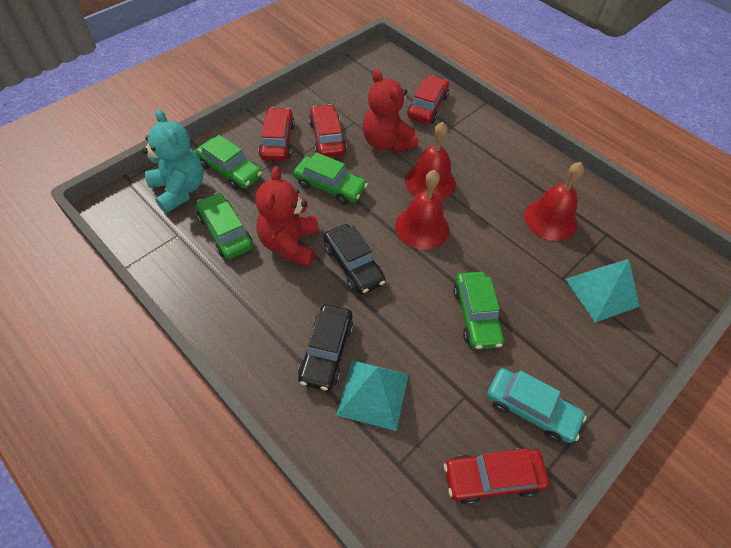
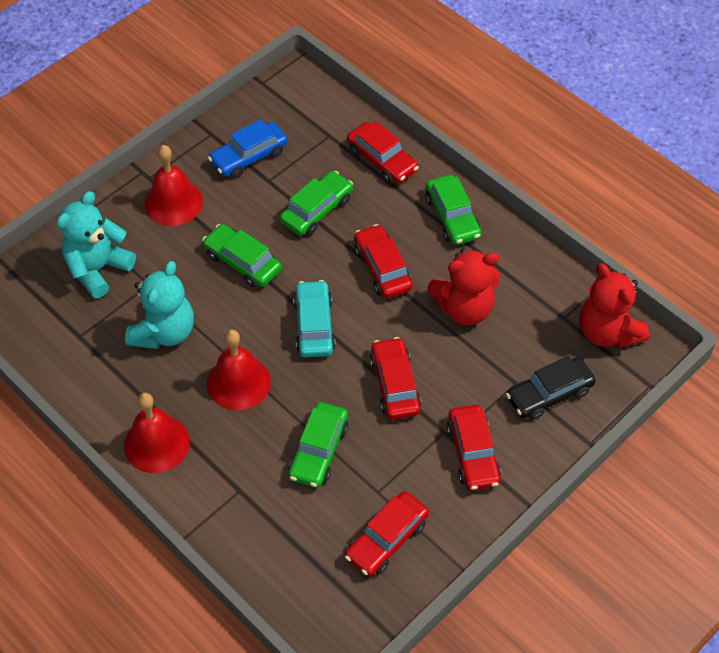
black car: [298,304,353,391] [323,224,386,295] = 2 -> [506,356,596,420] = 1
blue car: none = 0 -> [208,119,288,178] = 1
red car: [259,107,295,161] [309,104,347,157] [407,75,449,124] [444,448,549,505] = 4 -> [345,491,429,577] [347,121,419,183] [354,224,412,299] [370,337,421,420] [447,405,501,491] = 5
turquoise pyramid: [336,360,409,431] [565,259,640,322] = 2 -> none = 0
turquoise teddy bear: [142,109,203,213] = 1 -> [57,191,136,298] [125,261,194,349] = 2

